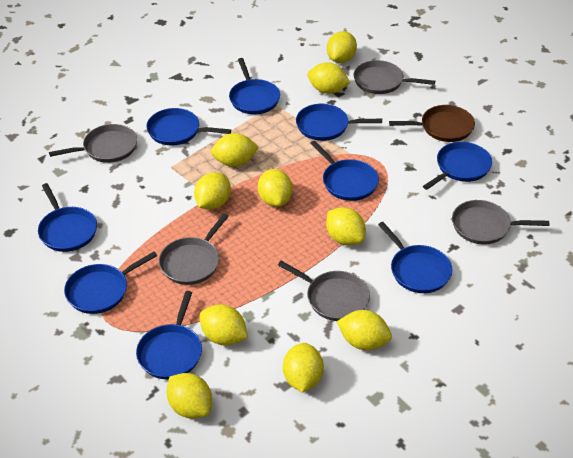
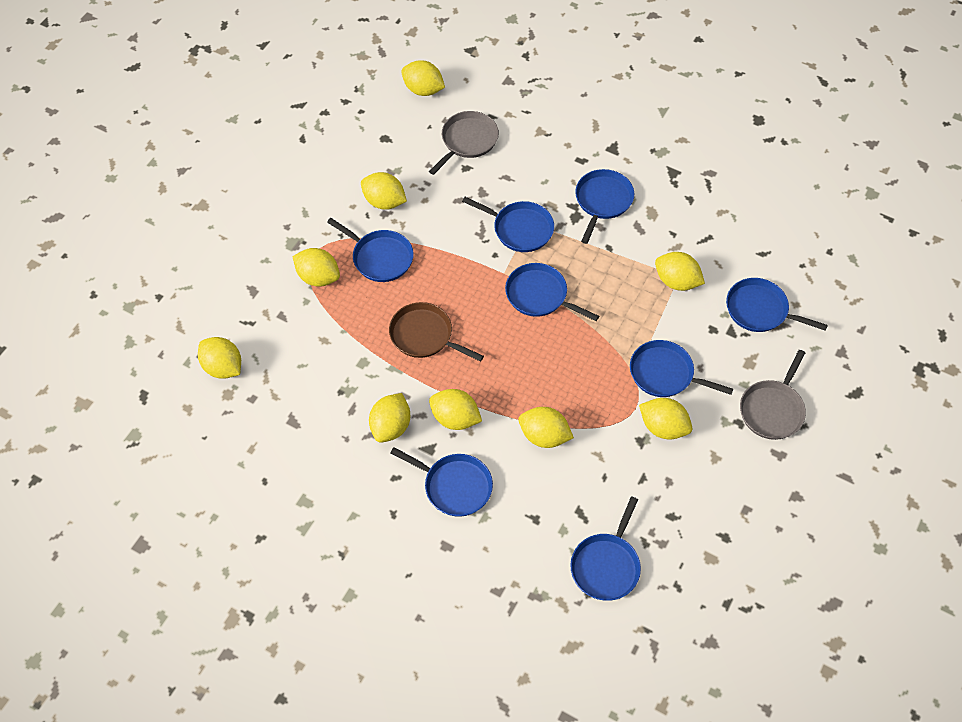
blue pan: [38,183,97,252] [64,252,157,314] [136,291,202,380] [146,108,231,145] [229,58,280,114] [296,104,382,141] [310,140,379,201] [378,222,452,293] [423,142,492,190] = 9 -> [327,218,414,282] [390,447,493,517] [462,197,554,252] [505,263,599,321] [571,496,641,601] [575,169,634,244] [630,340,733,397] [726,278,828,332] = 8
grey pan: [49,124,137,163] [159,213,229,285] [278,261,370,321] [353,60,435,94] [452,200,549,244] = 5 -> [429,111,499,175] [740,350,806,440] = 2
yellow lemon: [167,373,212,419] [194,172,231,210] [199,304,248,346] [211,133,259,167] [258,169,292,207] [283,343,324,393] [307,62,350,94] [326,207,366,245] [327,31,357,63] [337,310,392,350] = 10 -> [198,337,241,379] [293,248,340,287] [361,172,407,210] [369,393,410,443] [401,60,445,96] [429,389,482,430] [518,407,574,448] [639,398,692,439] [655,252,705,291] = 9

